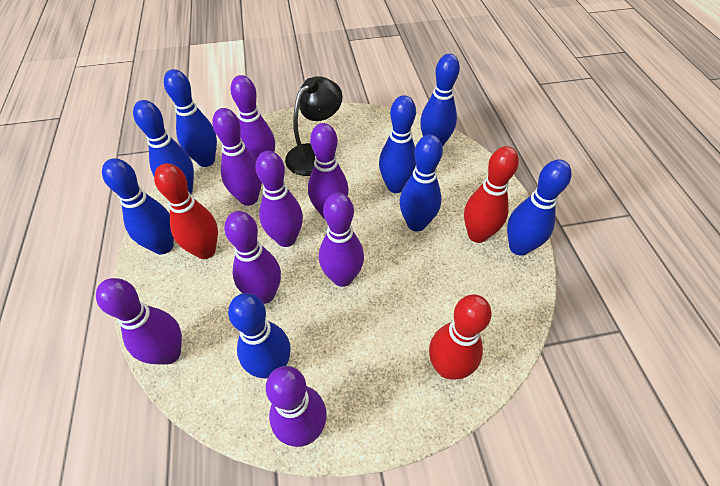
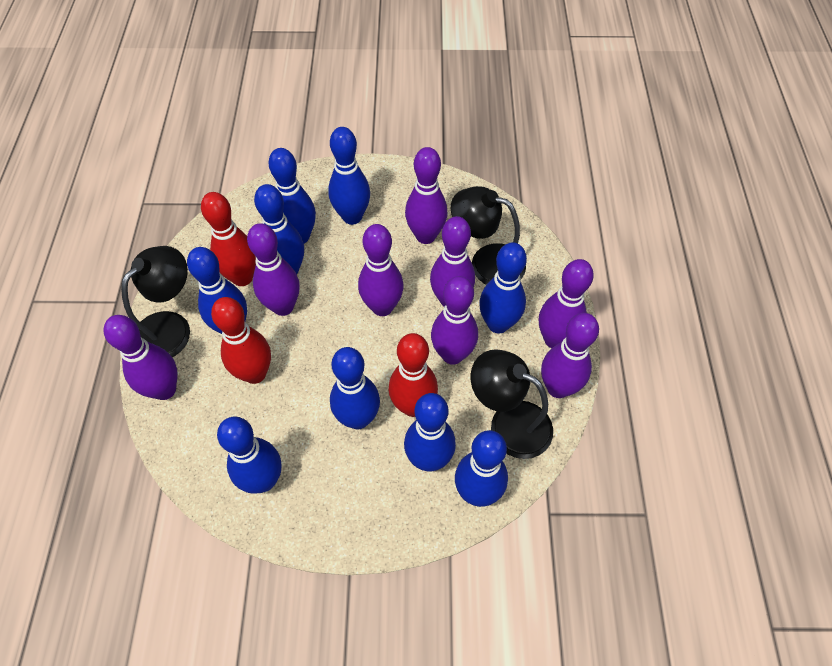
black lamp: [285,76,342,176] = 1 -> [121,246,190,357] [451,186,526,285] [471,349,553,459] = 3
blue bowling pin: [102,158,174,255] [133,100,194,194] [164,69,217,167] [228,293,291,378] [379,95,416,193] [399,134,443,231] [420,54,460,147] [507,160,572,256] = 8 -> [187,247,247,334] [217,416,281,494] [254,184,304,274] [268,148,316,243] [328,127,370,225] [330,347,380,429] [404,393,456,471] [455,430,508,507] [479,242,527,334] = 9

